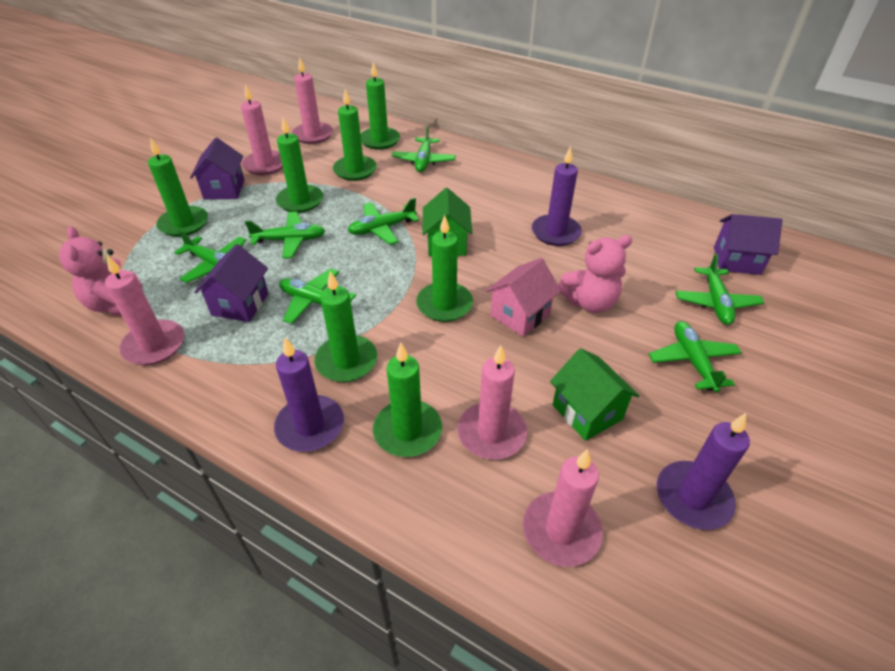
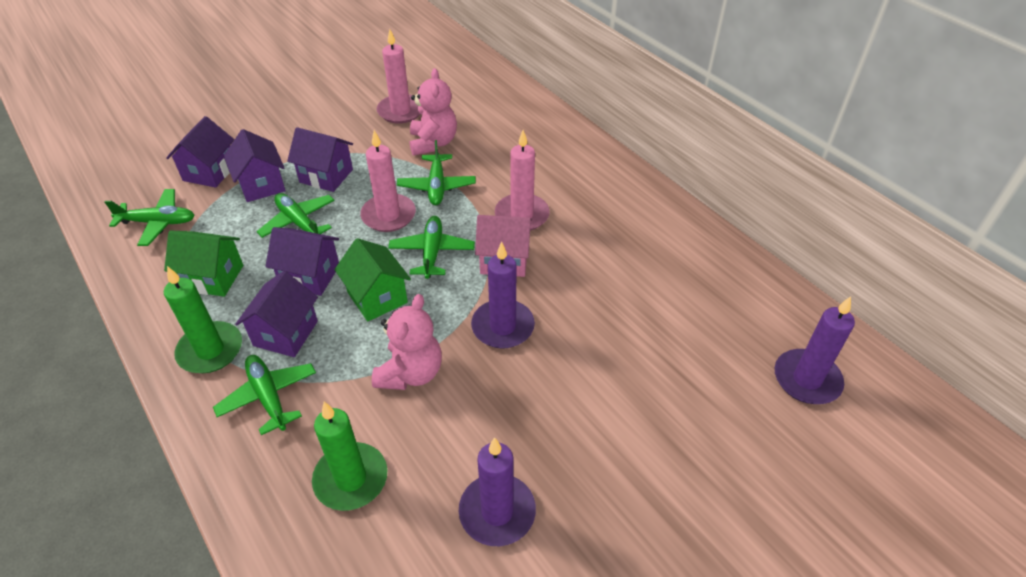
green candle: [148,137,208,237] [276,117,323,213] [314,271,377,382] [333,89,377,181] [360,62,400,150] [373,343,442,457] [416,215,473,322] = 7 -> [164,266,242,373] [312,402,388,511] = 2
green plane: [174,230,246,283] [245,212,325,259] [279,269,356,324] [348,198,419,245] [391,125,456,172] [649,321,742,392] [675,253,764,325] = 7 -> [105,189,195,246] [213,355,316,435] [257,193,335,238] [388,216,475,279] [397,140,476,205] = 5
pink candle: [105,255,184,365] [241,84,283,175] [292,57,333,144] [458,345,527,459] [523,449,603,567] = 5 -> [360,130,416,232] [377,29,420,124] [495,130,550,231] = 3
purple house: [190,138,245,200] [194,244,269,322] [714,214,783,275] = 3 -> [166,116,234,188] [224,129,286,202] [236,271,318,357] [265,227,339,296] [287,127,353,192] = 5

